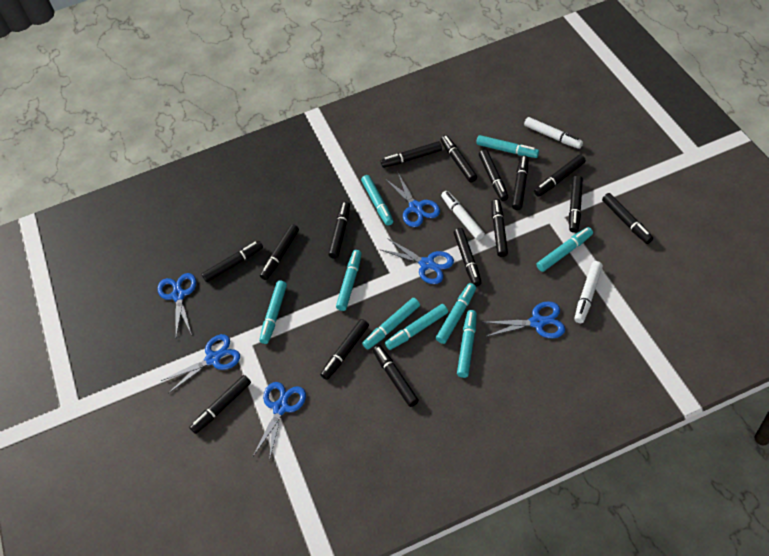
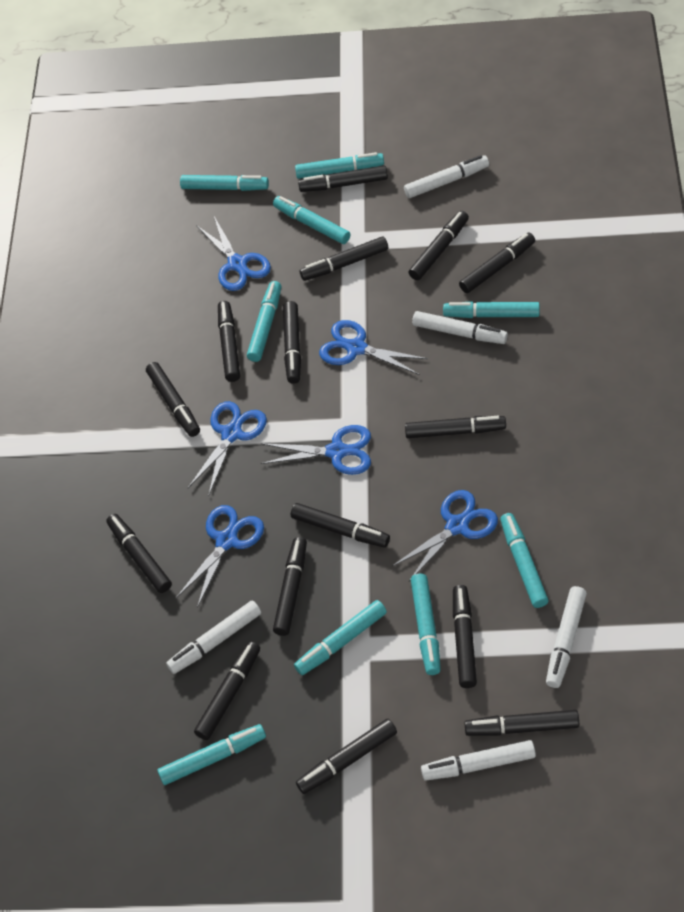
white marker: [441,191,485,240] [524,117,583,149] [574,261,603,323] = 3 -> [166,601,261,674] [404,155,489,198] [412,311,508,344] [421,740,536,781] [546,586,587,688] = 5

